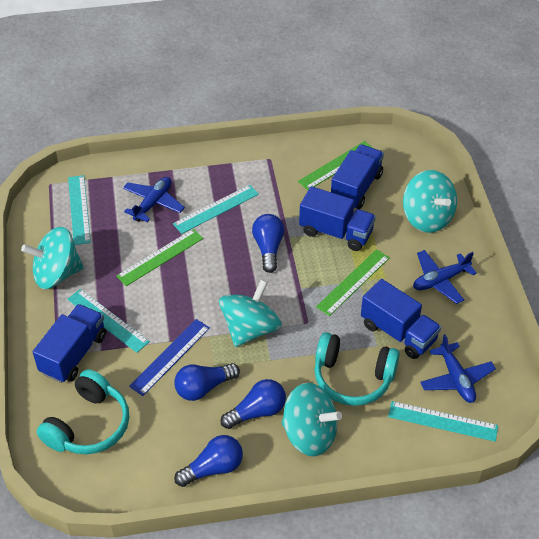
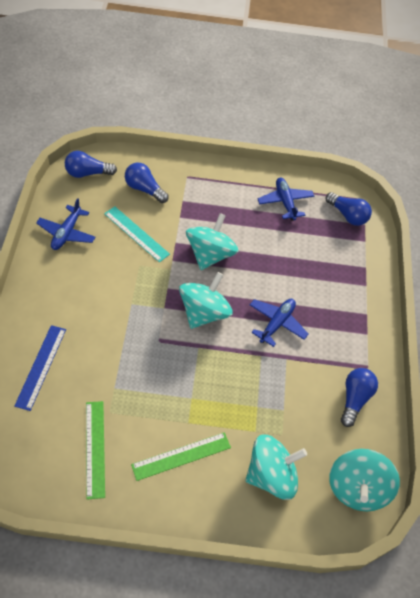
blue truck: [33,304,106,383] [299,186,376,251] [331,144,384,209] [361,279,441,359] = 4 -> none = 0
green ruler: [116,229,203,286] [298,141,373,190] [316,249,390,316] = 3 -> [86,401,105,500] [131,432,231,481] = 2
turquoise headphones: [37,369,129,454] [314,332,400,406] = 2 -> none = 0
turquoise ruler: [67,289,150,353] [68,175,91,245] [173,184,259,234] [388,401,498,442] = 4 -> [104,206,170,262] = 1

